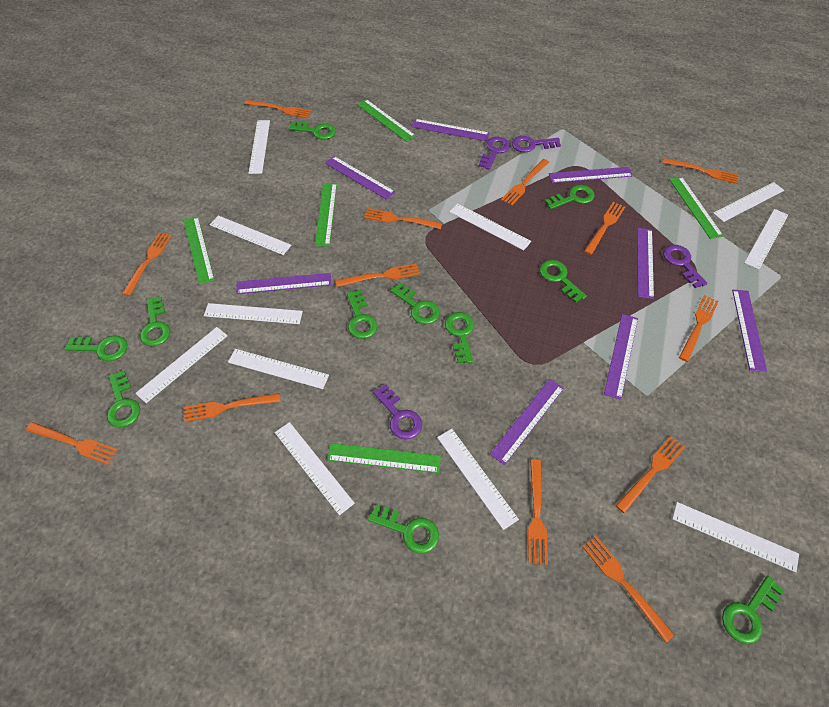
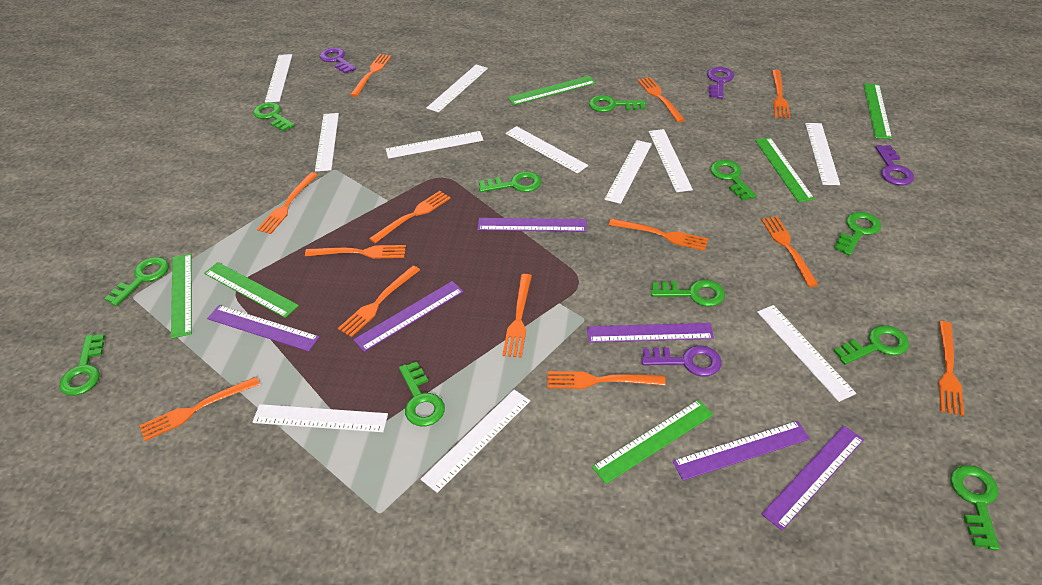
green ruler: [184,216,215,285] [315,183,337,246] [327,443,441,473] [357,99,416,142] [669,176,723,239] = 5 -> [171,253,192,339] [204,262,299,318] [508,76,596,105] [592,400,714,484] [755,137,815,202] [863,83,892,139] = 6
purple ruler: [236,273,332,294] [325,156,395,200] [411,119,490,141] [490,379,564,465] [549,167,633,183] [604,314,638,400] [637,228,654,299] [732,290,767,372] = 8 -> [207,305,320,352] [353,281,464,352] [477,218,587,232] [587,323,714,343] [673,421,810,481] [761,426,864,531] = 6

